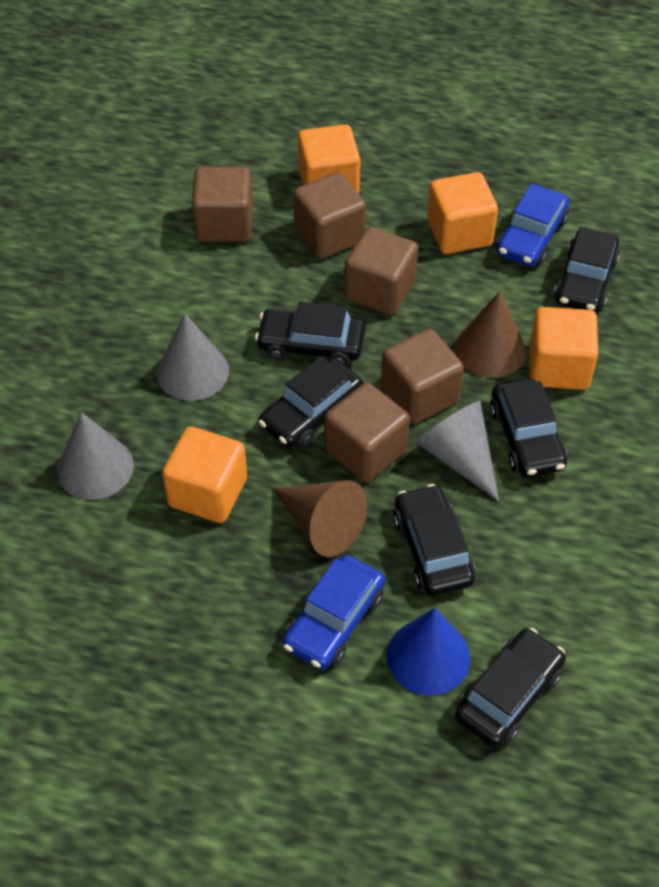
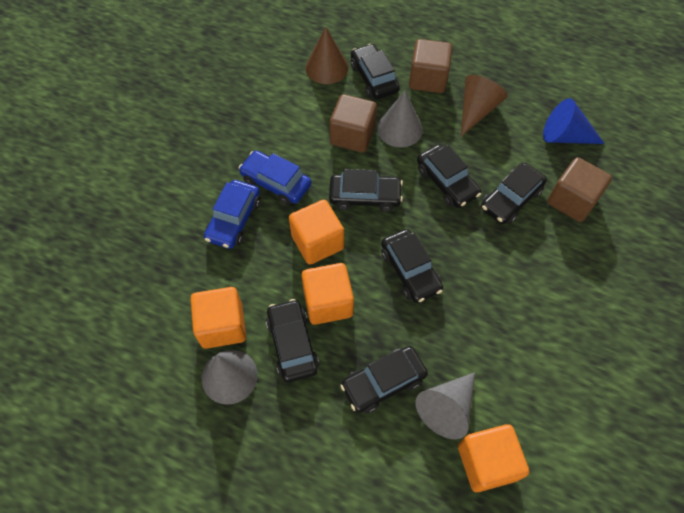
black car: [255,301,365,366] [259,356,363,448] [393,484,475,596] [455,628,566,747] [490,379,567,477] [553,227,620,313] = 6 -> [266,299,319,383] [329,169,403,212] [340,346,428,413] [351,44,400,99] [381,229,443,303] [417,144,481,208] [481,162,547,224] = 7
brown cube: [192,167,253,242] [293,172,366,259] [325,383,410,482] [344,227,418,315] [381,329,464,424] = 5 -> [330,94,377,153] [409,39,452,93] [547,157,612,222] = 3

